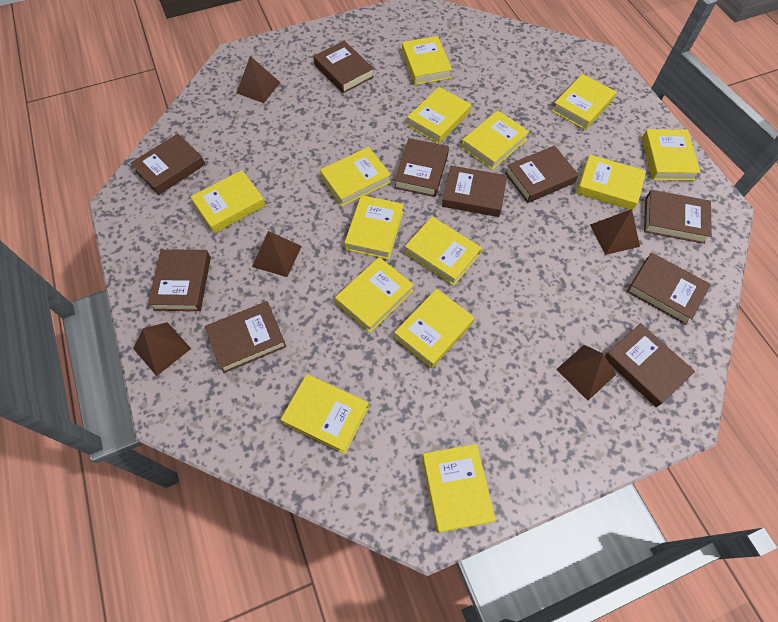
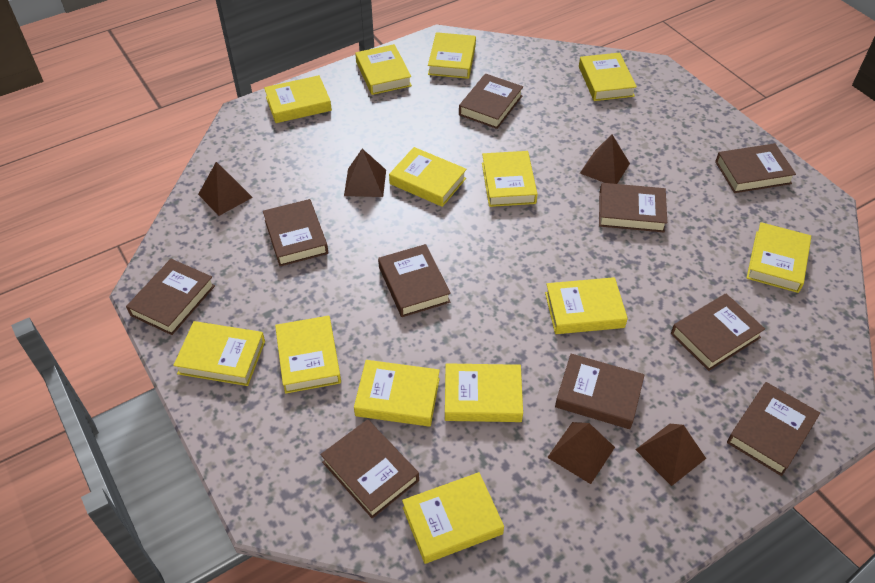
yellow book: [190,170,266,233] [280,374,369,454] [320,147,391,207] [335,257,414,333] [344,195,404,260] [394,289,475,368] [402,36,452,85] [405,217,482,286] [407,87,471,144] [422,444,496,533] [461,111,529,170] [552,74,616,130] [576,155,646,211] [642,129,701,181] = 14 -> [173,321,265,386] [264,75,332,123] [275,316,341,394] [354,360,440,427] [355,44,412,95] [389,147,467,207] [402,472,504,564] [428,32,476,79] [445,363,523,422] [482,151,538,207] [545,277,628,334] [579,53,637,101] [747,222,811,293] = 13

